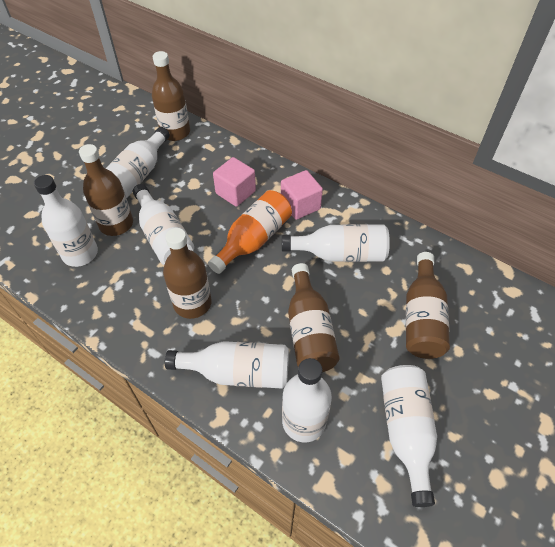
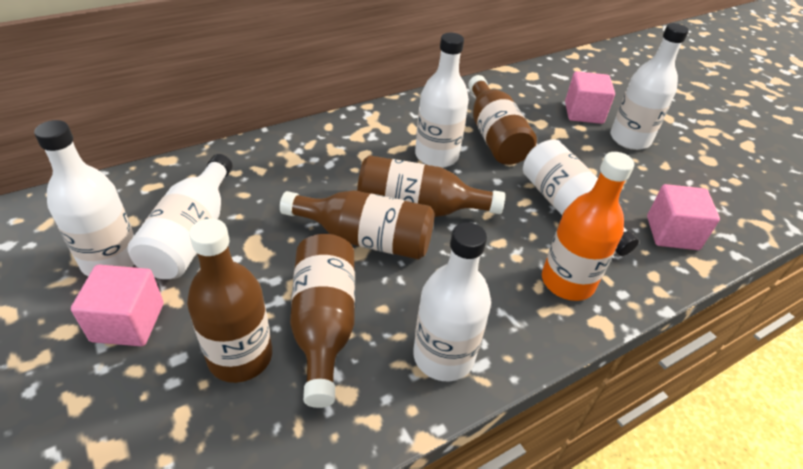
pink cube: [213,157,256,207] [281,170,323,220] = 2 -> [71,265,164,346] [565,71,615,124] [647,184,720,250] = 3
white bottle: [34,175,98,267] [106,127,170,198] [133,184,194,265] [165,341,289,389] [282,224,390,262] [282,358,332,442] [381,365,437,507] = 7 -> [34,120,135,276] [127,154,232,279] [413,222,491,381] [415,33,469,167] [523,139,639,256] [610,23,689,150] = 6

